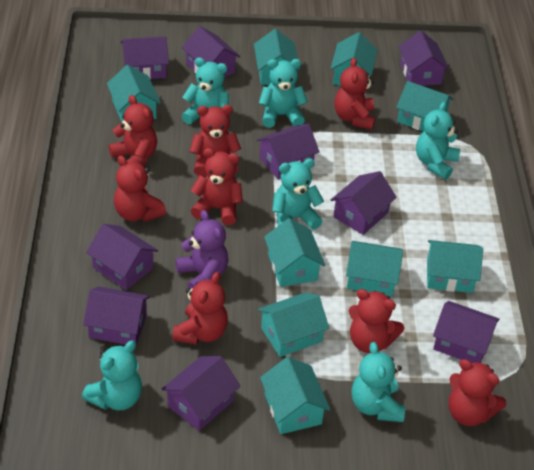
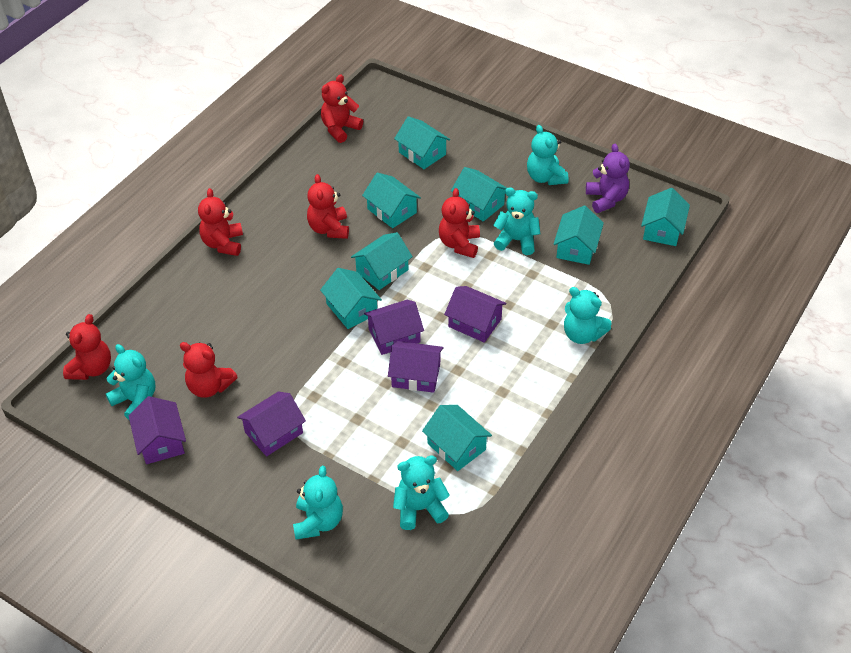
purple house: [83,286,150,345] [86,224,158,290] [121,36,169,79] [161,356,240,431] [182,26,240,77] [256,124,320,179] [331,171,397,235] [398,31,449,86] [433,301,499,363] = 9 -> [128,396,186,464] [237,391,306,456] [364,300,424,355] [388,341,444,393] [444,286,507,343] = 5
red teddy bear: [109,95,157,166] [114,155,166,222] [172,272,228,345] [190,105,241,176] [190,148,243,225] [334,58,375,130] [349,289,404,353] [448,359,506,426] = 8 -> [63,314,111,380] [180,342,238,398] [198,188,243,256] [307,174,349,239] [321,75,363,143] [439,188,480,258] = 6
turquoise house: [107,65,161,122] [254,29,300,85] [258,293,329,357] [260,357,330,434] [264,218,325,287] [330,32,378,85] [346,241,403,296] [396,81,453,131] [427,240,483,293] = 9 -> [320,268,382,329] [351,232,413,290] [362,172,421,228] [394,116,450,169] [422,405,492,471] [451,167,507,222] [553,205,604,265] [641,188,690,246] = 8

